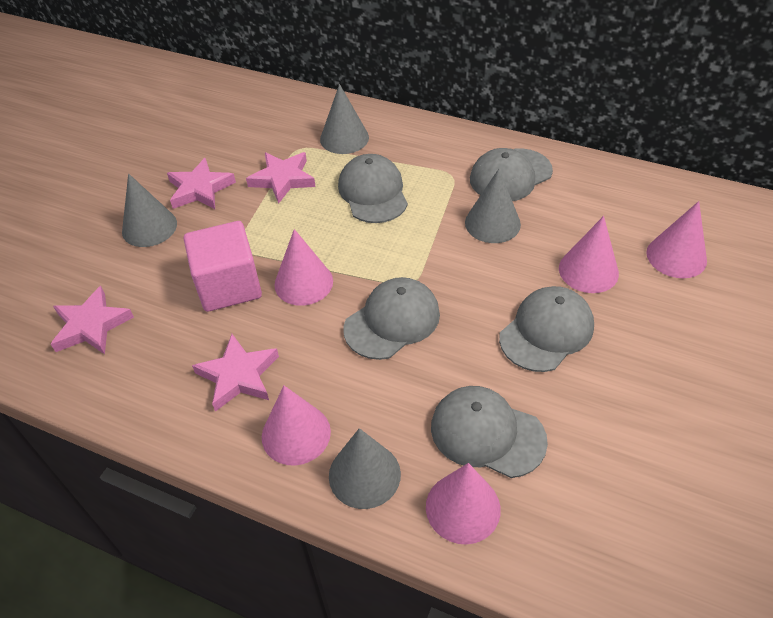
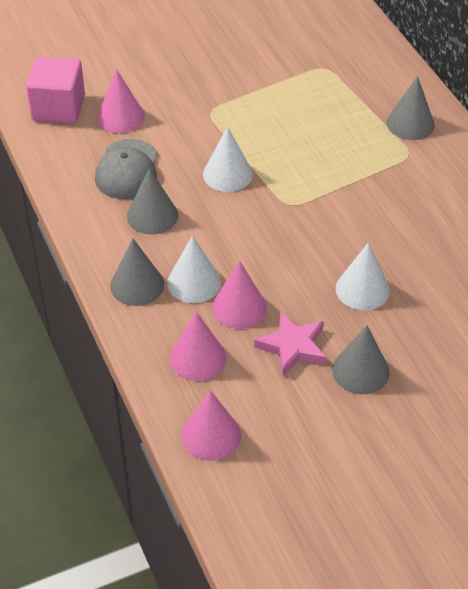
grey cap: [338,154,408,223] [343,277,440,360] [431,386,548,478] [470,148,553,201] [499,286,594,372] = 5 -> [95,139,157,199] = 1
pink cone: [262,386,331,465] [274,229,333,306] [426,463,501,544] [559,216,619,293] [646,201,707,278] = 5 -> [97,69,145,133] [170,312,226,381] [182,390,241,461] [212,261,267,329] = 4
pink star: [51,286,134,354] [167,158,236,209] [192,334,279,412] [246,152,316,204] = 4 -> [254,311,326,376] = 1
white cone: none = 0 -> [167,235,221,303] [203,127,253,192] [336,243,390,310] = 3

